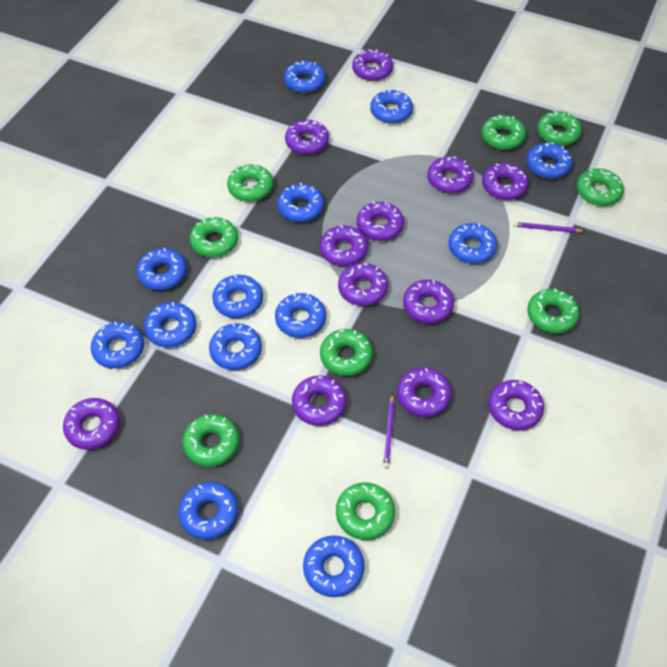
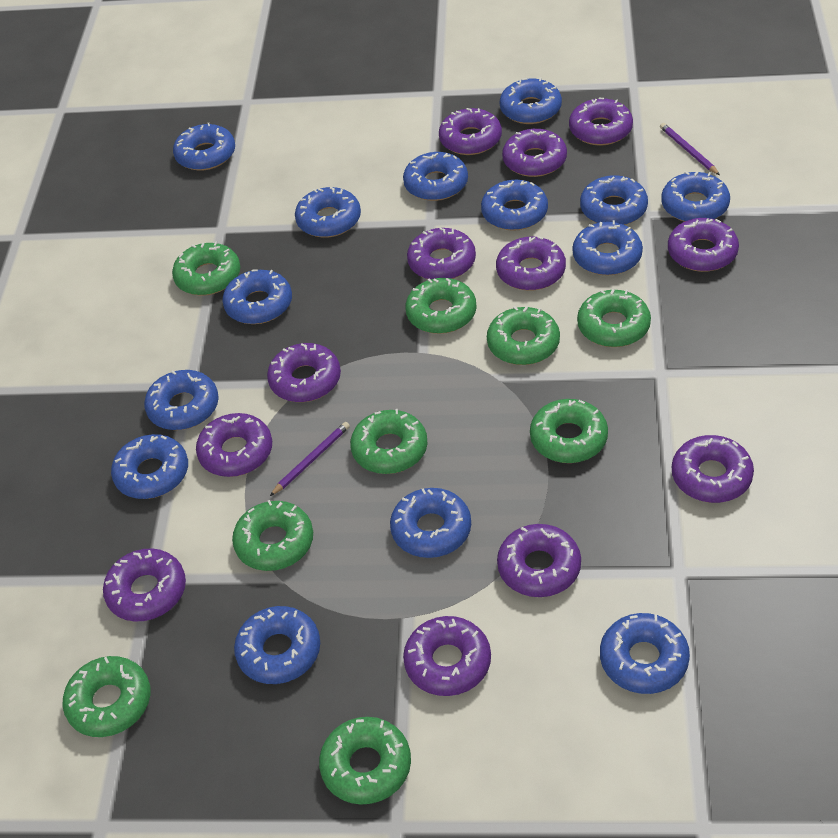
blue donut: [91,322,144,369] [137,248,187,290] [144,302,197,347] [178,482,238,540] [209,323,262,370] [212,275,263,318] [275,293,326,338] [277,183,324,222] [284,60,326,93] [303,535,365,597] [370,89,413,124] [449,223,497,264] [526,142,572,179] = 13 -> [111,434,188,499] [144,370,219,430] [173,123,235,171] [222,269,292,324] [234,606,320,684] [295,187,361,238] [390,488,471,558] [403,152,468,201] [481,180,548,231] [500,78,562,124] [573,220,643,275] [580,175,648,225] [600,613,690,694] [661,171,730,222] = 14

